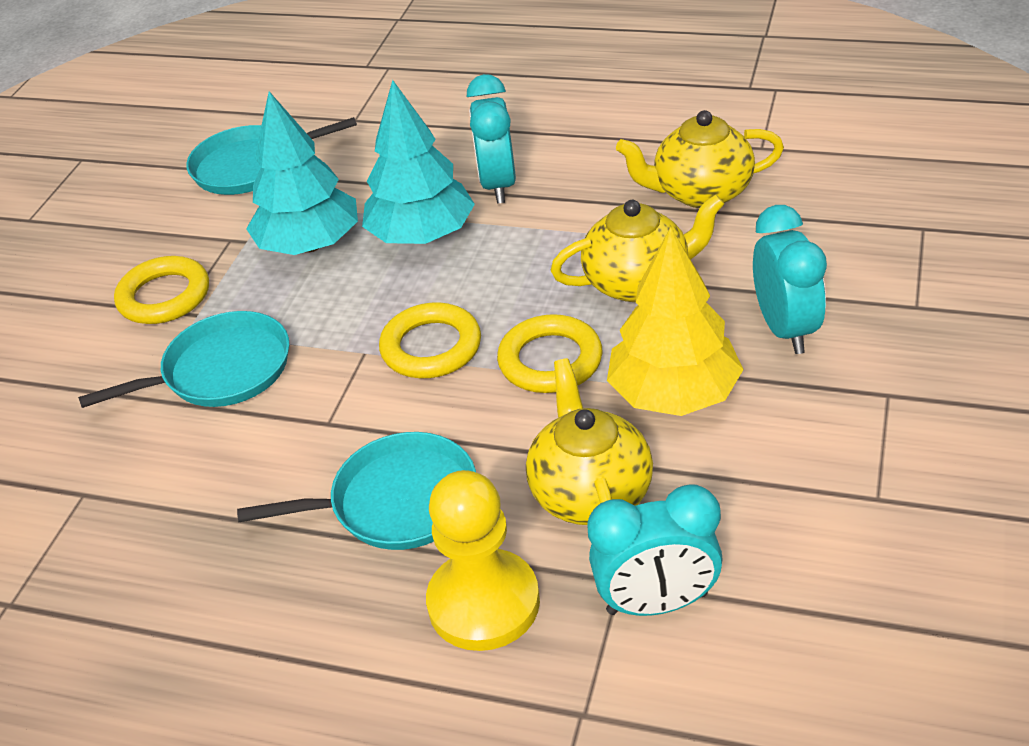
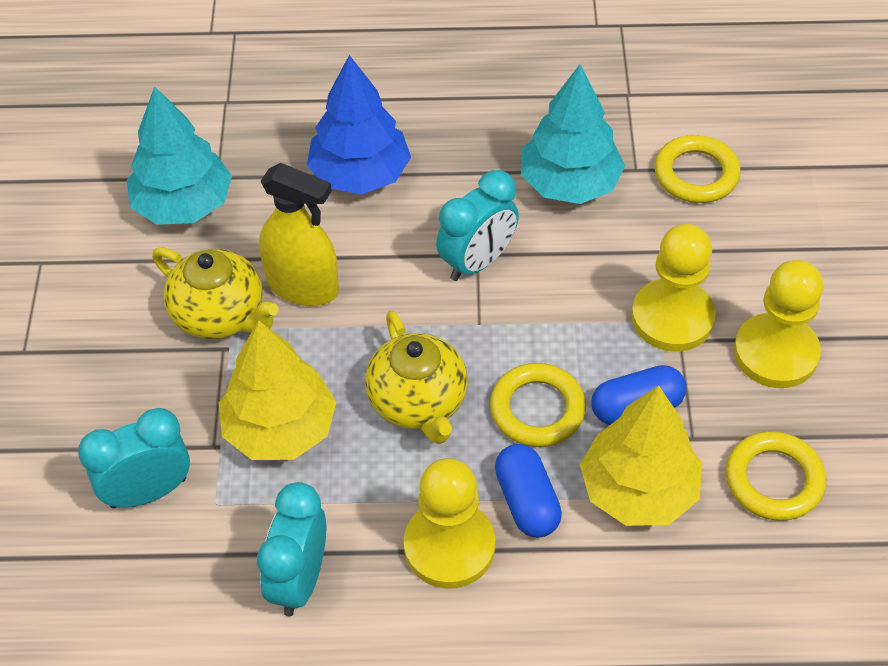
blue capsule: none = 0 -> [495,444,562,538] [591,365,686,425] = 2
blue tree: none = 0 -> [307,55,411,194] = 1
turquoise pan: [78,311,289,408] [186,117,357,195] [237,432,476,550] = 3 -> none = 0
yellow pawn: [426,470,540,651] = 1 -> [404,458,495,589] [631,224,716,352] [734,260,823,388] = 3
yellow spray bottle: none = 0 -> [259,163,339,306] = 1
yellow teapot: [526,358,653,525] [551,195,724,302] [616,110,784,208] = 3 -> [152,247,279,339] [365,310,468,444] = 2
yellow tree: [607,227,744,416] = 1 -> [219,321,337,460] [580,386,702,526] = 2

